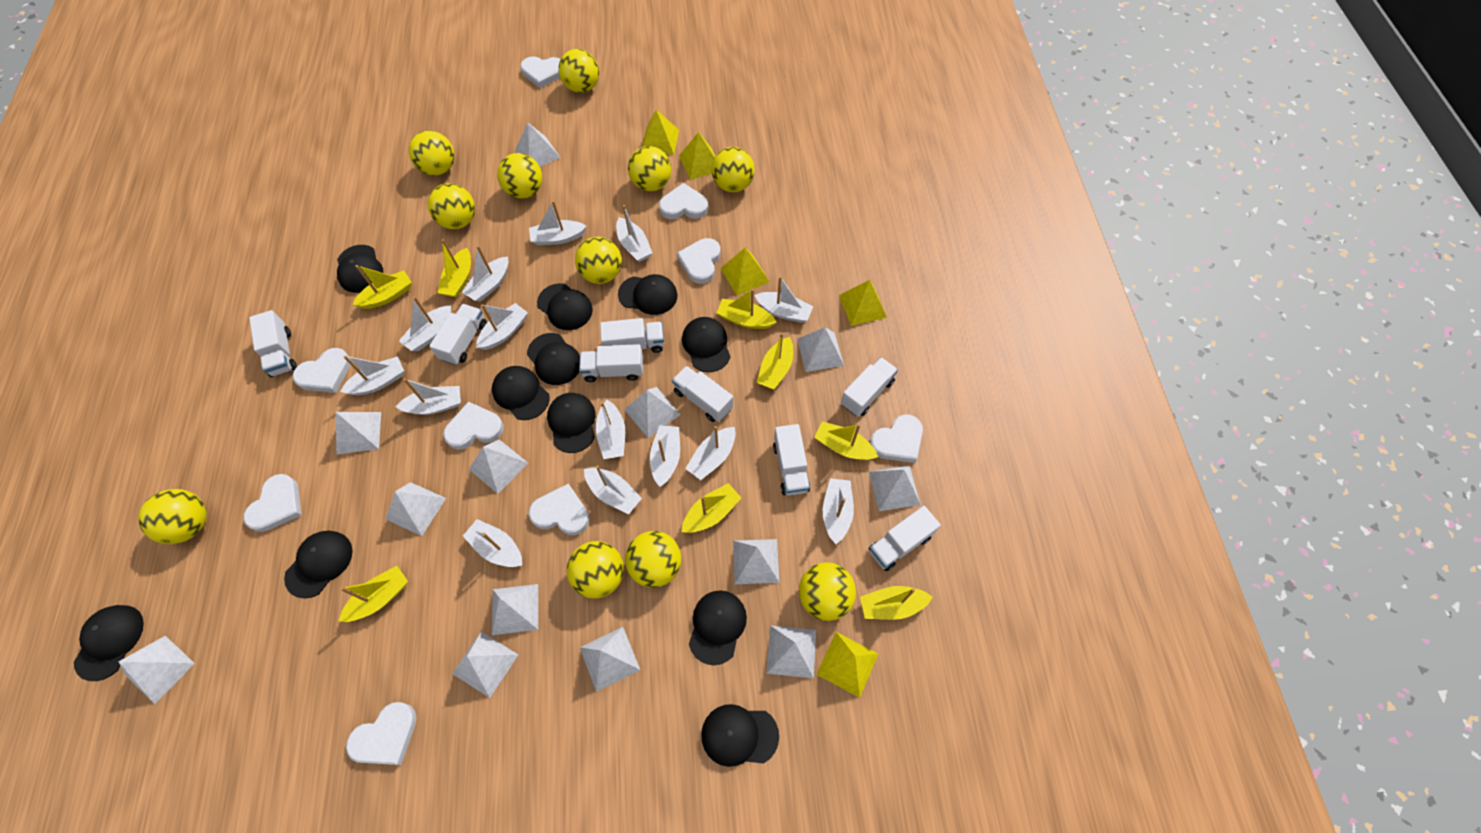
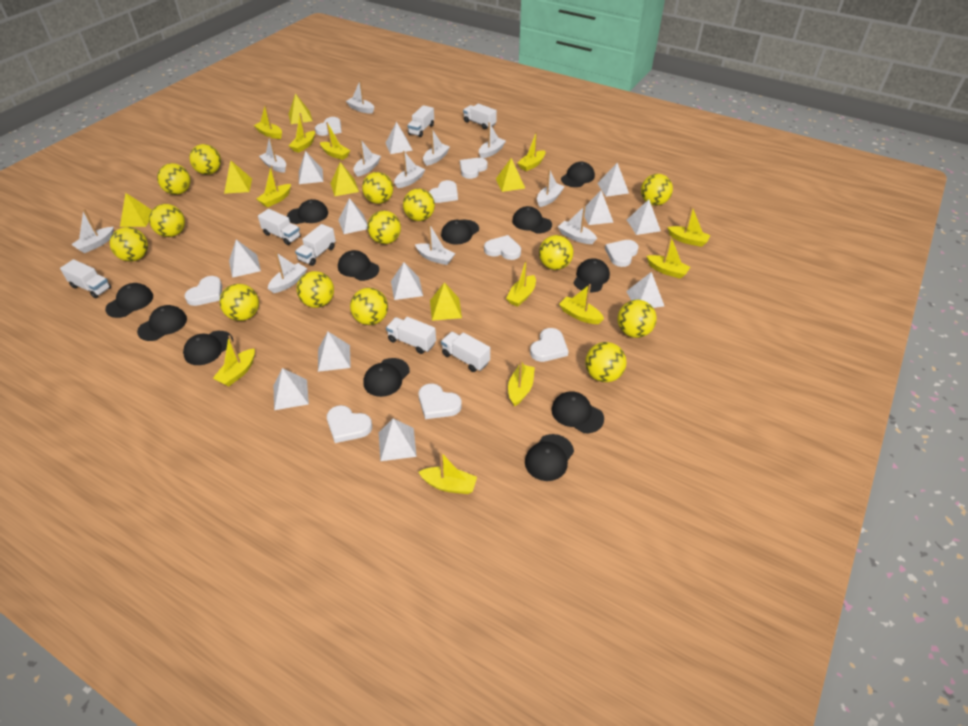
black cap: [74,605,144,681] [284,531,353,599] [337,245,383,293] [492,366,550,420] [527,333,580,385] [537,283,593,330] [547,393,595,453] [618,274,678,315] [682,317,730,372] [689,590,747,665] [701,704,779,767] = 11 -> [105,283,153,318] [137,305,187,341] [183,331,233,365] [287,199,328,224] [338,250,379,281] [364,358,410,397] [441,220,479,245] [512,206,552,233] [525,434,574,481] [551,391,604,433] [561,162,595,187] [574,259,610,292] = 12
white boat: [340,355,404,395] [396,378,461,415] [399,296,451,351] [462,246,508,302] [463,519,522,567] [476,303,528,350] [529,200,586,245] [584,465,642,514] [595,400,625,459] [616,205,652,262] [650,425,680,487] [685,426,736,480] [754,276,813,323] [823,478,854,544] = 14 -> [71,209,114,253] [259,136,286,173] [268,252,307,293] [346,80,374,114] [353,139,381,177] [394,151,425,188] [415,224,456,265] [423,129,450,166] [479,122,506,158] [537,169,565,207] [558,206,597,244] = 11
white pyramid: [119,636,195,704] [336,412,381,455] [386,482,446,536] [452,631,518,698] [469,439,528,494] [492,584,538,635] [515,122,561,167] [580,627,640,692] [624,387,681,438] [733,539,780,584] [766,625,816,678] [797,327,844,372] [869,465,921,511] = 13 -> [229,239,261,278] [273,368,309,410] [299,151,323,184] [318,332,351,372] [338,198,368,234] [379,418,417,461] [386,122,413,154] [391,262,423,300] [584,191,613,225] [597,163,629,197] [626,272,664,308] [627,199,661,235] = 12
white truck: [249,310,297,377] [429,304,487,365] [579,344,643,382] [600,318,664,353] [672,366,733,422] [773,424,810,496] [841,357,898,417] [868,506,941,571] = 8 -> [60,259,111,298] [258,209,301,245] [295,224,336,266] [386,317,436,354] [407,105,434,137] [441,332,490,372] [463,104,497,129] = 7
yellow ball: [138,489,207,544] [408,131,455,176] [428,183,475,229] [497,153,542,198] [558,49,599,93] [567,541,624,598] [575,237,622,284] [625,531,681,588] [628,146,671,191] [711,147,755,192] [799,562,856,621] = 11 -> [110,227,148,262] [149,204,185,237] [157,163,191,195] [189,144,221,175] [219,284,259,321] [296,271,334,308] [350,288,388,325] [362,172,393,204] [367,210,401,244] [403,189,435,221] [539,235,573,270] [585,342,627,382] [617,300,657,338] [641,174,673,206] = 14
yellow boat: [339,566,408,622] [352,265,412,309] [437,239,471,297] [681,483,741,533] [717,289,776,329] [757,333,793,389] [814,421,878,460] [860,586,933,620] = 8 -> [213,335,255,386] [254,104,282,139] [257,166,291,208] [288,113,315,153] [320,122,351,160] [419,451,477,494] [506,259,536,307] [508,360,535,407] [518,132,545,171] [559,284,604,324] [647,236,690,279] [667,206,710,247] = 12
yellow pyramid: [642,109,679,155] [679,132,715,180] [720,248,770,296] [816,632,878,698] [839,280,887,326] = 5 -> [120,193,152,227] [224,160,252,194] [288,93,312,124] [330,162,359,196] [430,282,462,321] [496,158,525,192] = 6

